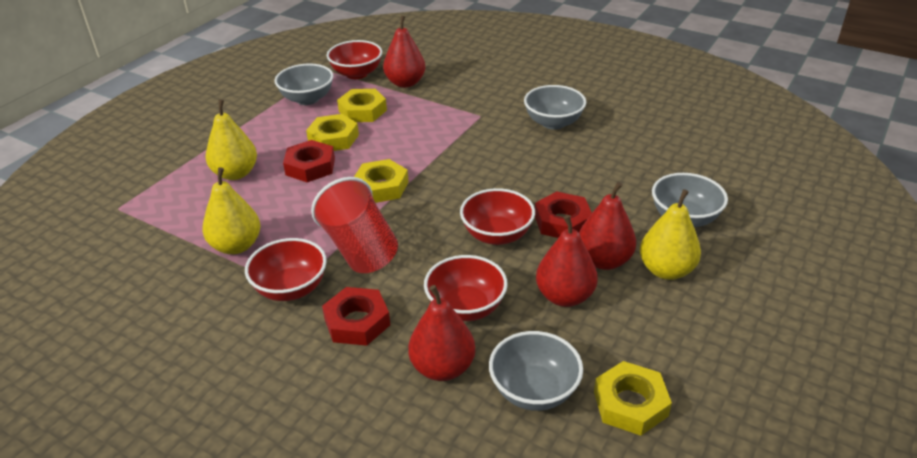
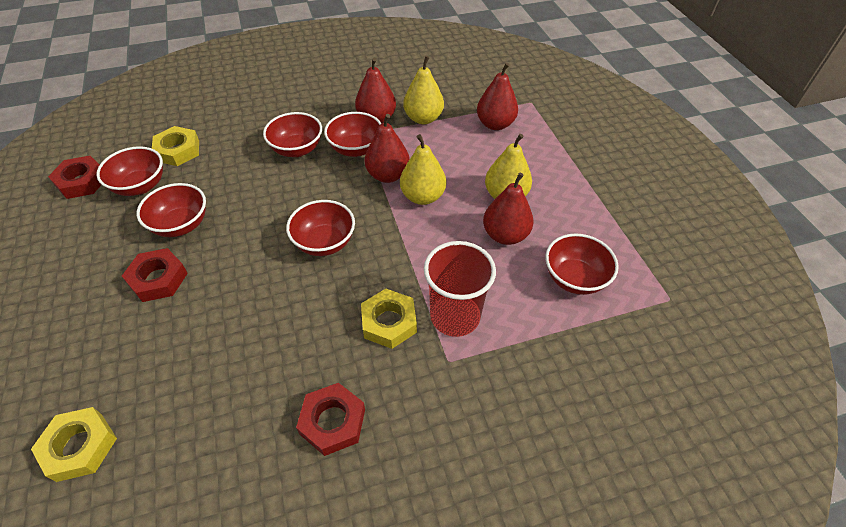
grey bowl: [274,63,334,105] [489,331,583,411] [524,85,586,130] [652,173,728,227] = 4 -> none = 0
red bowl: [245,238,327,301] [327,40,382,79] [424,255,508,321] [460,188,535,245] = 4 -> [96,146,163,196] [136,183,206,237] [263,112,322,157] [286,200,355,256] [324,112,381,157] [545,233,619,295] = 6
yellow nut: [306,114,359,151] [337,89,387,122] [354,159,409,203] [594,361,672,436] = 4 -> [31,407,117,482] [152,126,199,166] [361,289,417,349] = 3

